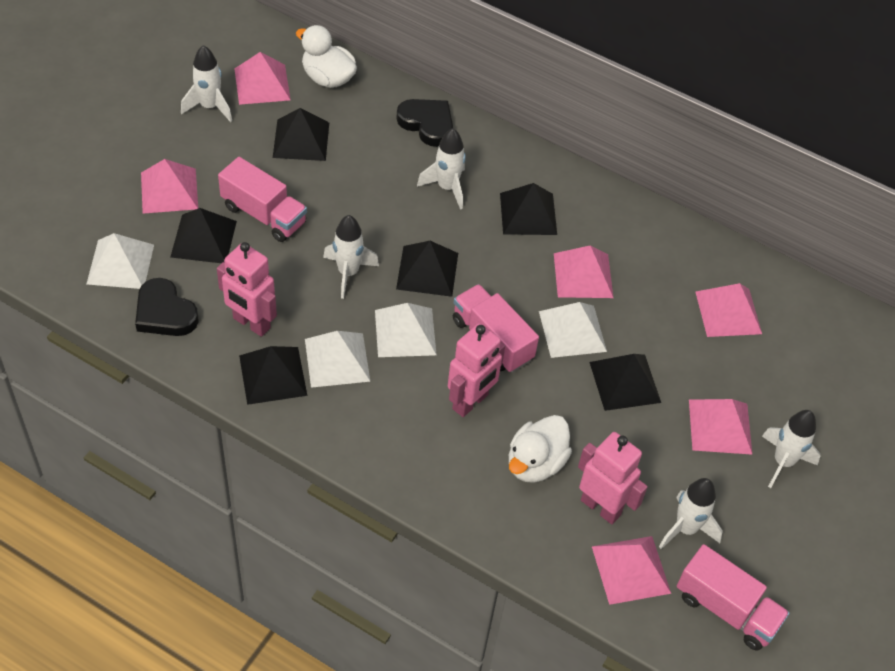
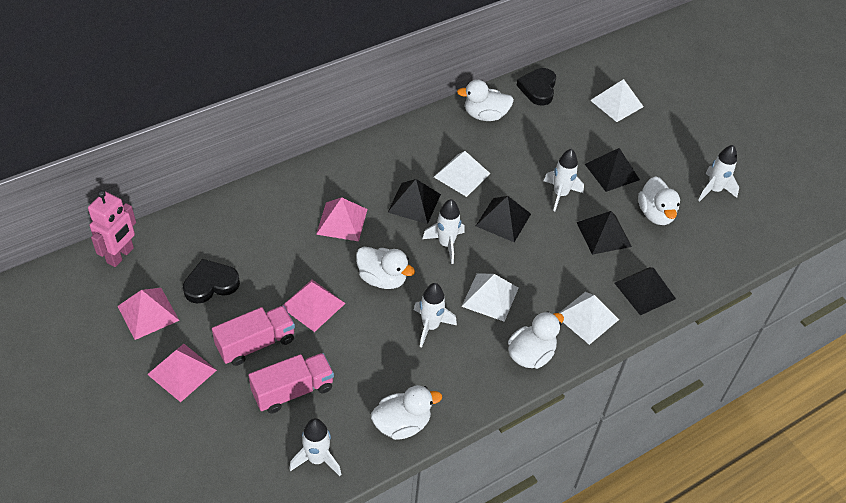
black pyramid: [170,208,237,263] [239,346,307,405] [273,108,329,161] [396,241,458,297] [500,183,557,235] [589,354,661,411] = 6 -> [388,179,441,224] [476,196,531,242] [576,211,632,255] [585,148,640,192] [615,267,676,315] = 5
pink pyramid: [141,159,198,214] [235,52,291,105] [554,245,613,298] [592,536,671,605] [689,399,752,455] [696,283,762,337] = 6 -> [117,288,180,340] [147,344,217,402] [282,280,346,332] [316,197,367,241] = 4
pink robot: [217,242,277,337] [448,323,505,417] [578,432,648,524] = 3 -> [88,190,136,267] = 1
pink truck: [218,157,307,242] [453,284,539,373] [677,544,790,651] = 3 -> [212,306,295,366] [249,353,334,413] = 2
white duck: [296,25,357,88] [509,415,572,483] = 2 -> [356,247,415,289] [371,385,442,440] [457,80,514,121] [508,311,564,369] [638,176,680,225] = 5

